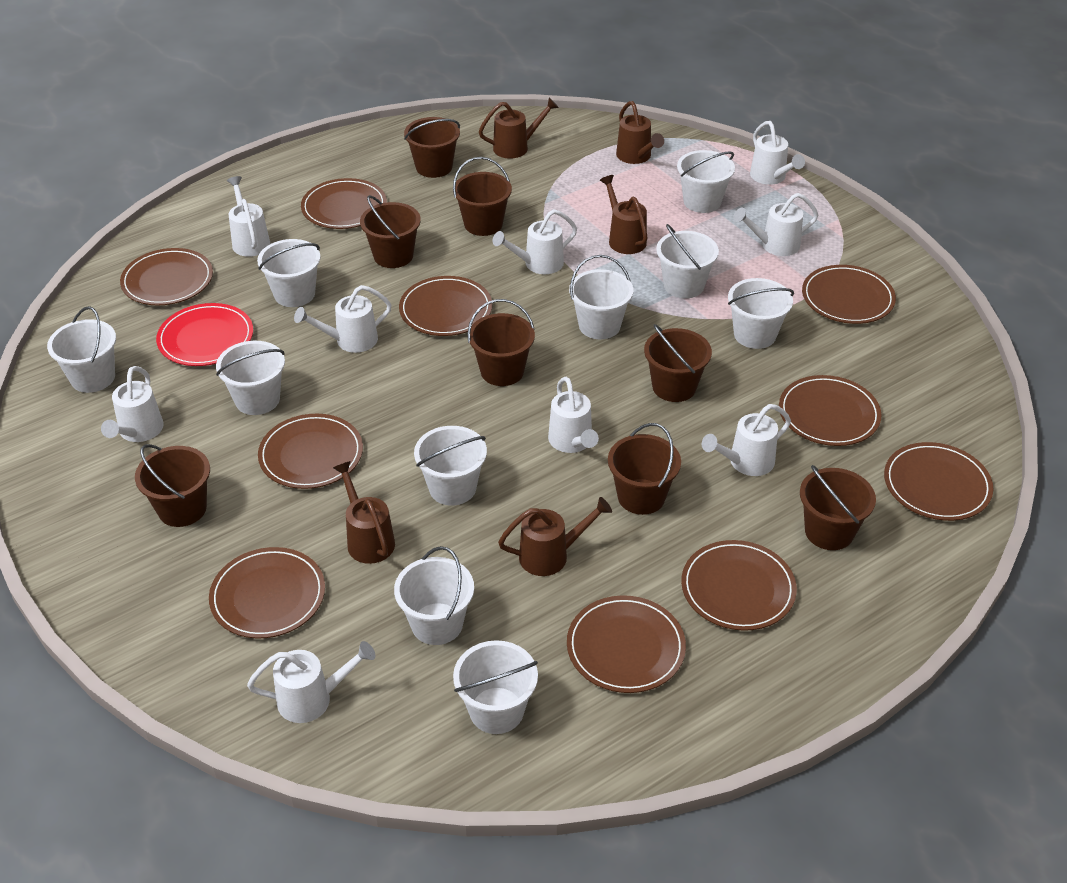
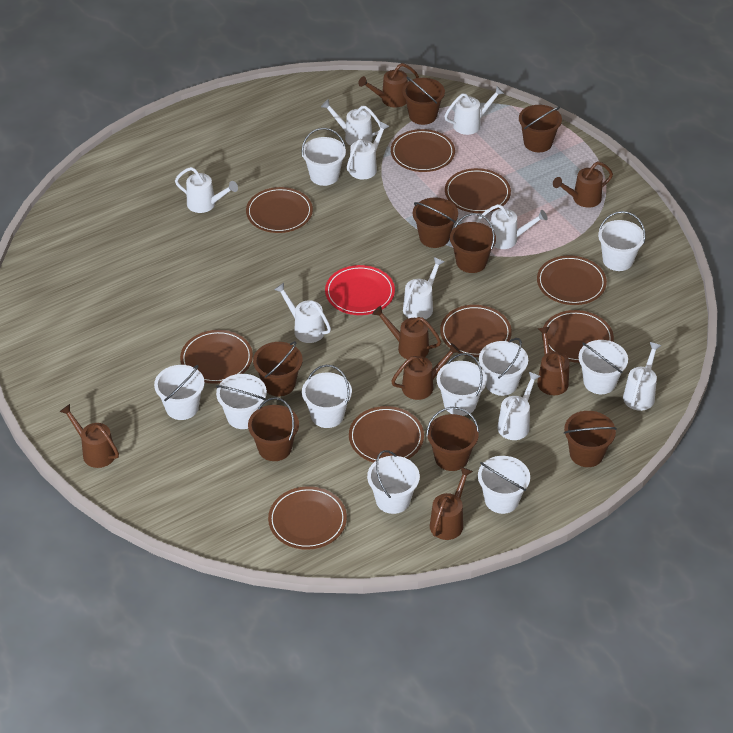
brown plate: [120,248,213,305] [209,547,325,639] [258,414,363,489] [301,178,387,229] [399,276,492,336] [567,595,686,693] [681,540,797,631] [779,375,882,446] [802,265,896,324] [884,442,993,521] = 10 -> [180,330,253,384] [246,187,313,233] [268,486,347,550] [349,406,424,463] [391,129,455,172] [440,305,512,357] [445,168,511,213] [537,255,607,305] [542,310,614,363] = 9
brown watering can: [333,461,395,564] [479,98,559,158] [498,497,612,576] [600,175,648,254] [616,101,664,164] = 5 -> [60,404,119,468] [358,63,419,107] [372,306,441,359] [391,343,460,400] [430,467,473,540] [537,326,570,395] [553,161,613,208] = 7

